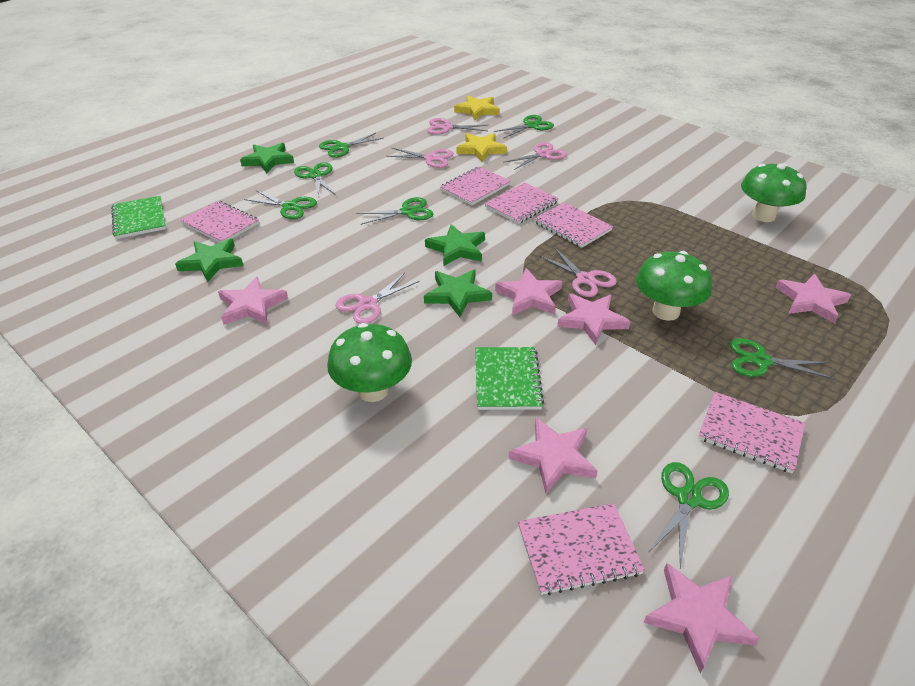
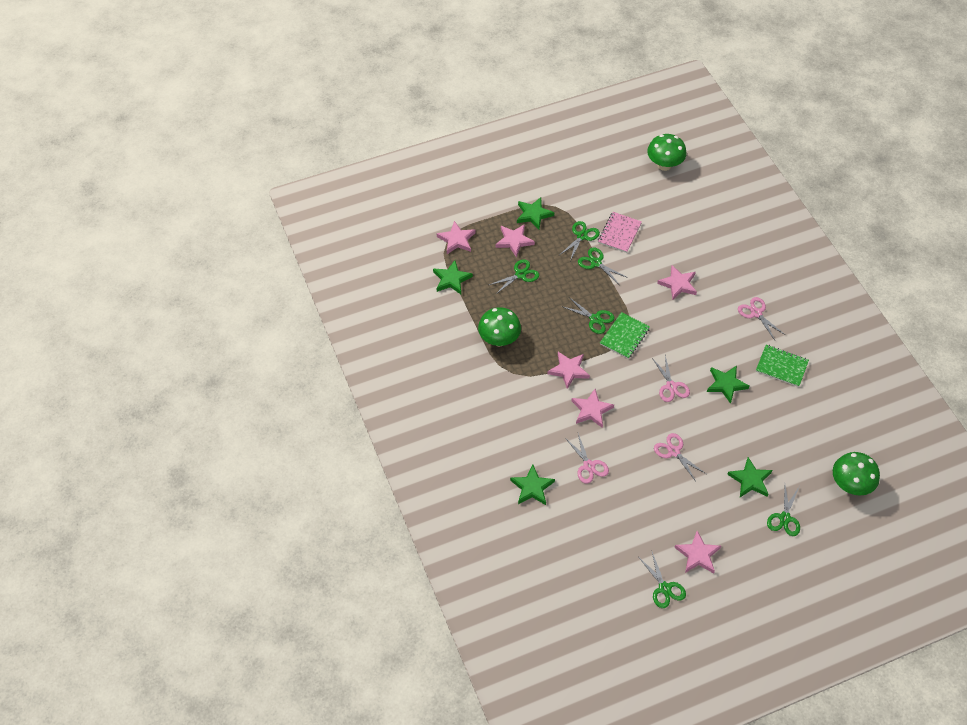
green scissors: [244,190,317,219] [294,162,336,196] [319,133,384,158] [356,197,434,225] [494,115,554,139] [649,462,729,568] [730,338,835,379] = 7 -> [489,259,539,295] [560,221,600,261] [561,297,614,334] [578,248,628,284] [639,552,686,608] [767,485,800,536] = 6
green star: [175,238,243,282] [240,143,294,173] [424,270,492,317] [425,224,485,266] = 4 -> [433,260,473,294] [510,465,555,505] [517,197,554,230] [707,366,749,404] [727,457,773,497] = 5
pink notebook: [180,201,259,243] [440,167,511,205] [485,183,559,224] [518,503,645,595] [534,202,613,248] [698,392,805,473] = 6 -> [598,212,642,253] = 1
pink scissors: [336,273,420,324] [386,148,454,168] [427,118,488,135] [503,142,567,170] [539,248,617,297] = 5 -> [565,434,609,484] [652,355,690,402] [654,433,706,481] [738,297,785,340] = 4
yellow star: [454,95,500,120] [456,133,507,162] = 2 -> none = 0

